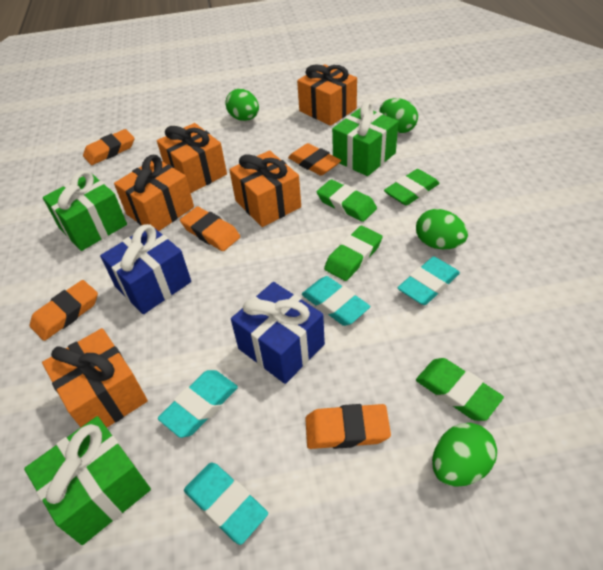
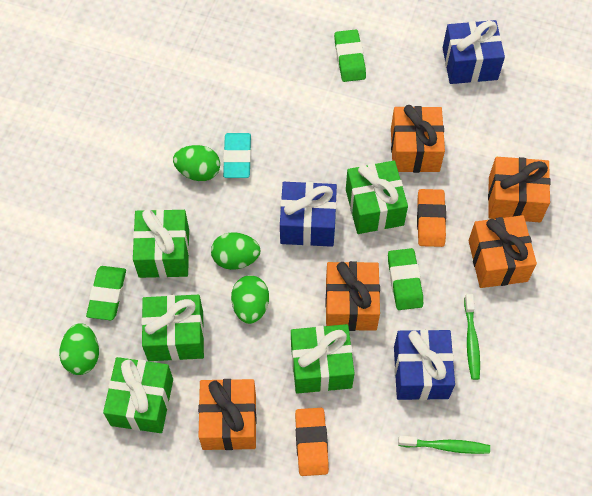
blue gift: [100,224,191,314] [231,282,325,384] = 2 -> [280,182,337,247] [394,329,455,400] [443,20,505,84] = 3
green eraser: [317,179,377,222] [324,226,382,281] [384,169,440,206] [416,358,504,421] = 4 -> [86,266,126,320] [334,30,366,82] [388,248,423,310] = 3
green gift: [24,416,151,545] [43,170,127,251] [332,102,399,176] = 3 -> [103,357,173,433] [133,209,189,278] [141,295,204,361] [291,324,355,394] [346,161,408,234] = 5
green toothbrush: none = 0 -> [398,436,490,454] [464,294,480,380] = 2
orange eraser: [30,280,98,341] [83,129,134,165] [180,207,240,251] [288,143,341,176] [305,404,391,449] = 5 -> [295,408,329,476] [417,189,446,247] = 2
turquoise eraser: [158,370,238,438] [184,463,268,545] [302,276,370,326] [398,257,460,305] = 4 -> [223,133,251,178] = 1

